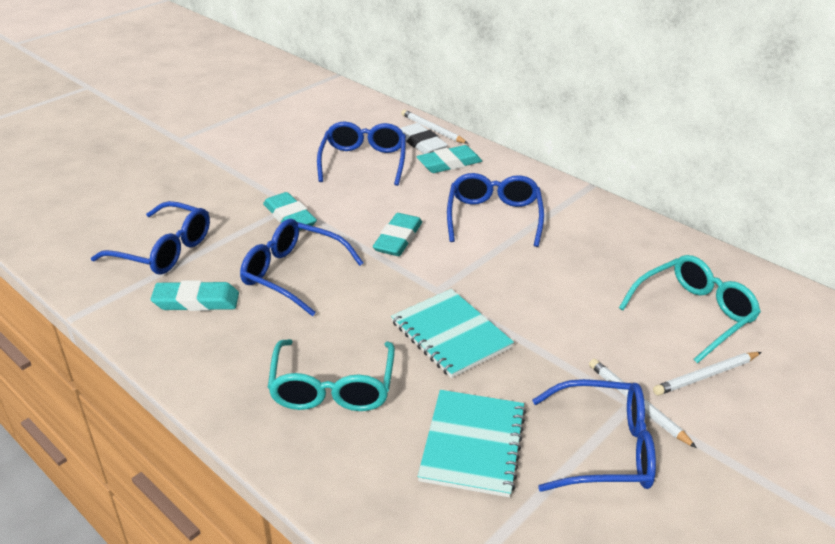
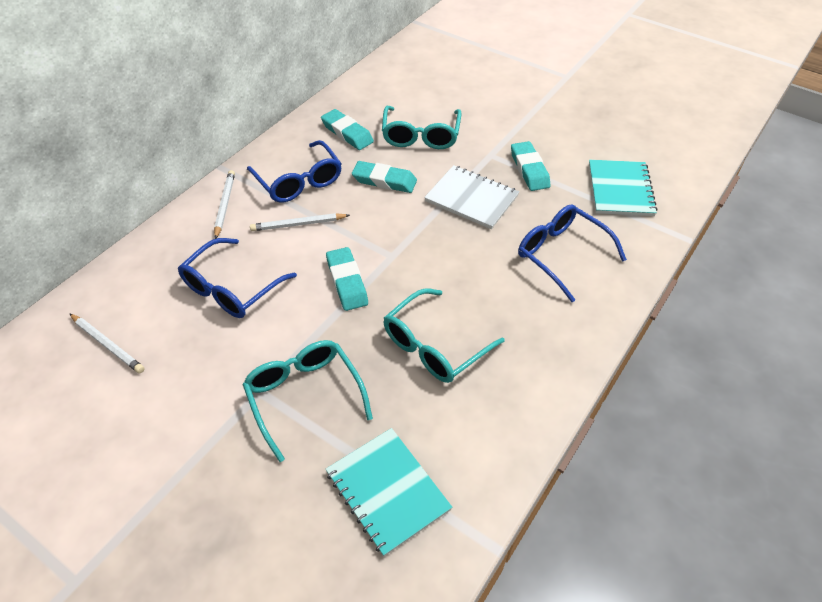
blue glasses: [91,201,210,275] [240,219,363,316] [317,121,406,186] [447,173,544,247] [532,379,656,492] = 5 -> [178,238,297,318] [247,140,342,203] [518,204,627,302] = 3
turquoise glasses: [268,339,395,411] [619,255,761,363] = 2 -> [243,340,373,462] [382,106,462,149] [384,288,505,383] = 3
white eraser: [400,123,448,154] = 1 -> none = 0
white notebook: none = 0 -> [424,165,519,229] = 1

